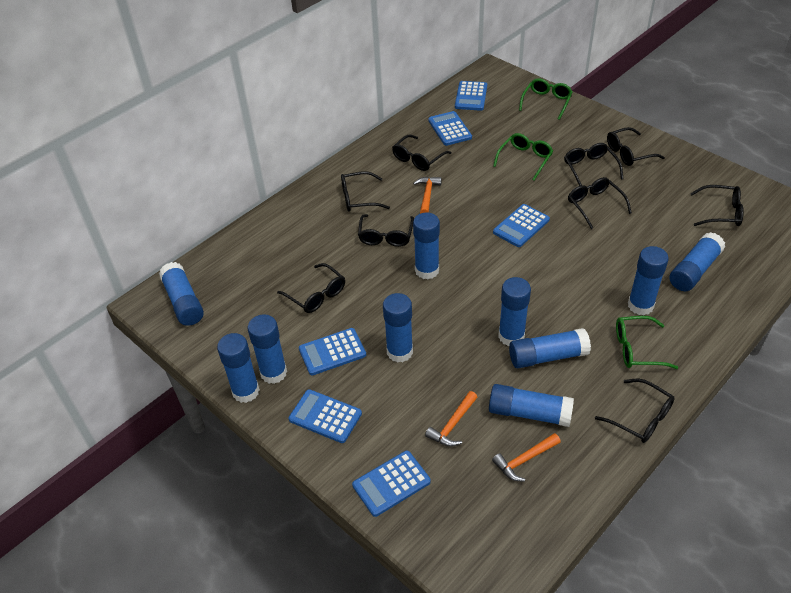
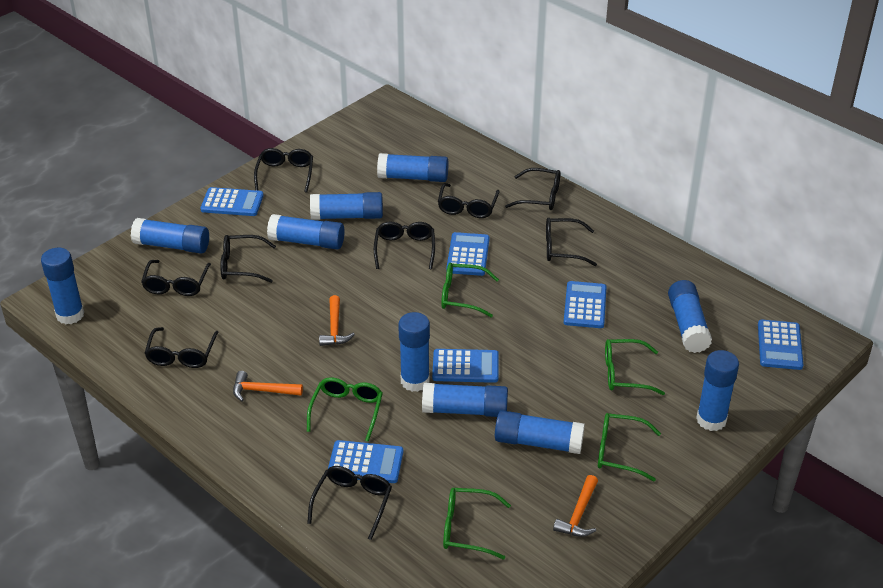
green glasses: [493,133,553,181] [519,78,573,120] [616,316,678,369] = 3 -> [307,377,383,442] [441,263,499,317] [443,488,511,559] [598,413,661,482] [605,339,665,395] = 5

